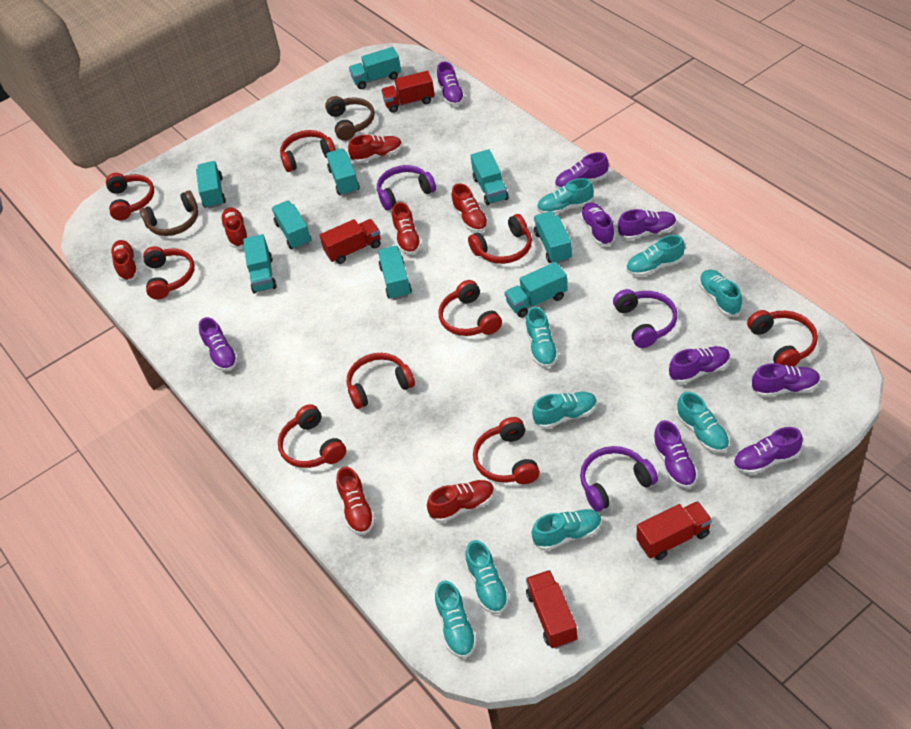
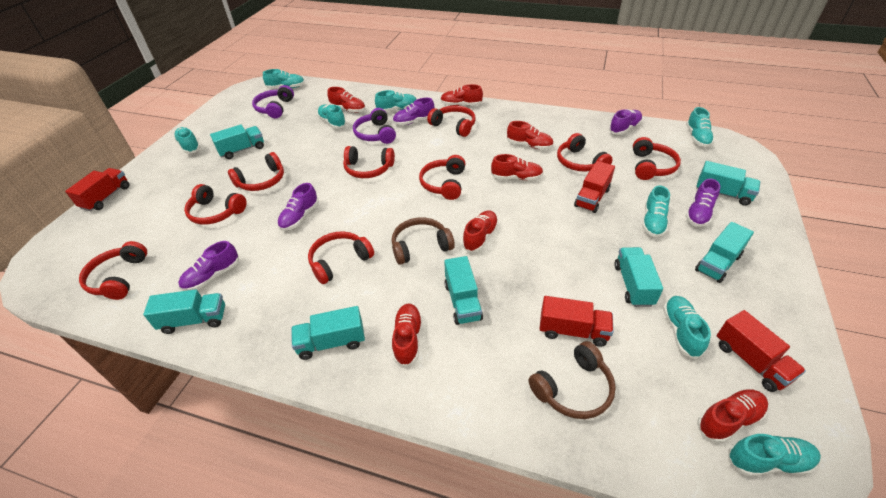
purple headphones: [377,165,436,210] [580,446,658,512] [613,289,677,348] = 3 -> [252,85,294,119] [353,108,396,144] = 2
purple shoe: [199,317,238,371] [437,62,465,106] [555,152,609,189] [580,202,615,246] [618,209,677,240] [653,420,698,488] [669,346,730,384] [733,427,803,474] [751,363,821,397] = 9 -> [178,241,239,291] [277,183,319,231] [393,98,435,125] [609,109,643,135] [686,179,720,227] = 5
turquoise shoe: [435,580,477,658] [465,540,509,614] [525,307,559,368] [532,392,597,429] [532,509,602,551] [537,178,593,214] [626,235,685,276] [676,392,730,453] [699,270,742,316] = 9 -> [174,127,201,154] [263,69,305,89] [317,104,346,129] [375,90,417,112] [642,185,670,237] [663,296,711,359] [686,107,714,147] [728,434,821,476] = 8
turquoise truck: [196,161,226,209] [243,234,277,294] [272,201,311,250] [326,148,360,196] [349,47,401,89] [378,246,412,300] [471,149,509,205] [504,262,568,317] [534,211,572,264] = 9 -> [143,289,225,334] [210,124,264,159] [291,306,365,360] [444,256,483,325] [614,247,663,307] [695,222,754,283] [696,161,760,206] = 7

